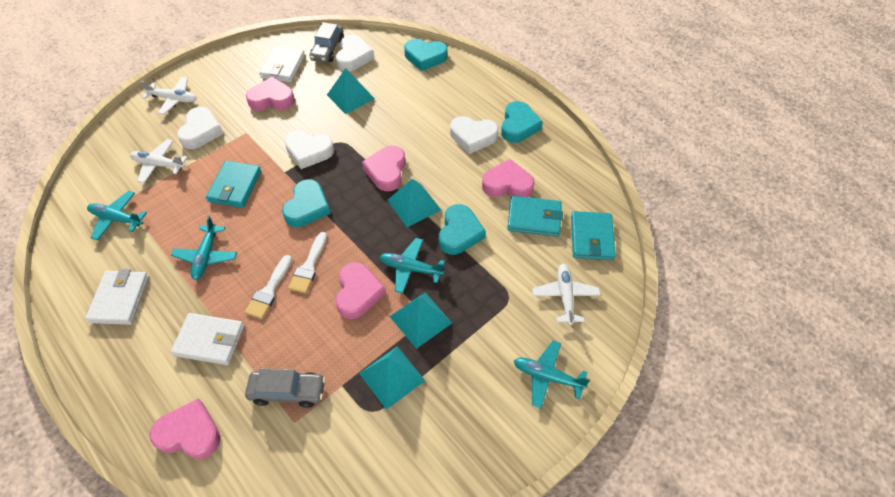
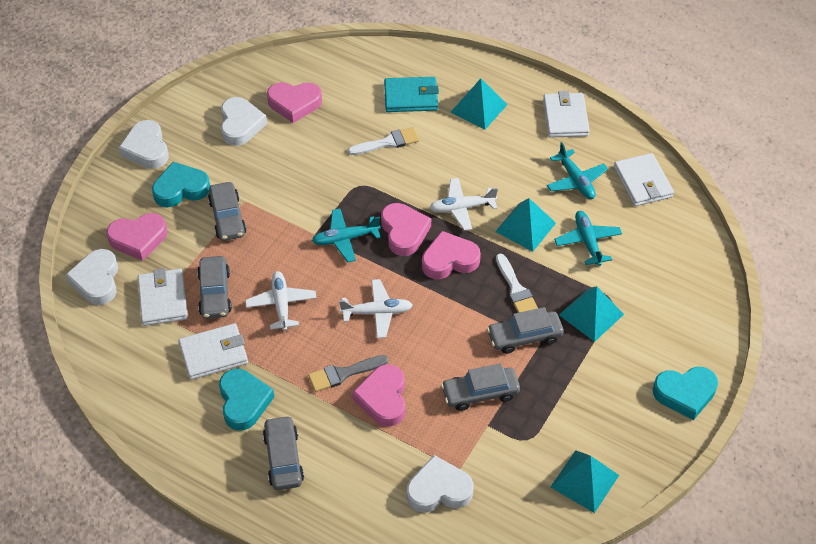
grey brush: none = 0 -> [308,355,389,392] = 1
grey car: [245,368,326,408] [310,22,344,63] = 2 -> [197,256,232,319] [208,182,246,241] [263,415,304,490] [441,363,520,411] [487,307,564,354] = 5
turquoise heart: [282,179,331,227] [404,39,447,71] [439,204,486,255] [501,101,543,143] = 4 -> [152,162,210,208] [219,369,274,430] [653,367,718,420] = 3
turquoise plane: [87,191,147,240] [171,216,237,280] [380,238,445,294] [514,341,590,408] = 4 -> [312,208,381,263] [547,142,608,199] [554,211,622,266] = 3
turquoise wallet: [206,161,261,208] [507,196,563,236] [571,211,616,260] = 3 -> [384,77,439,112] = 1
white wallet: [85,269,149,325] [171,313,244,365] [259,46,305,82] = 3 -> [138,268,188,326] [178,323,248,380] [543,91,590,138] [614,153,674,206] = 4

